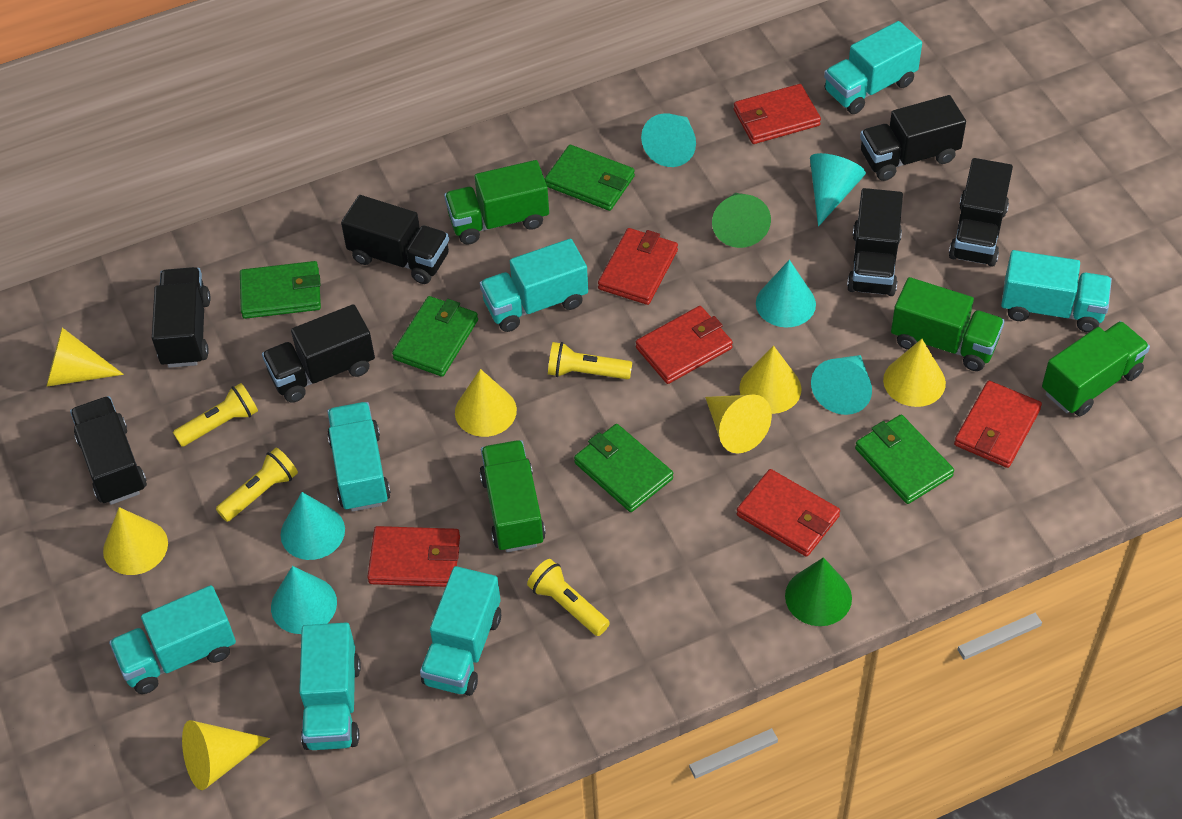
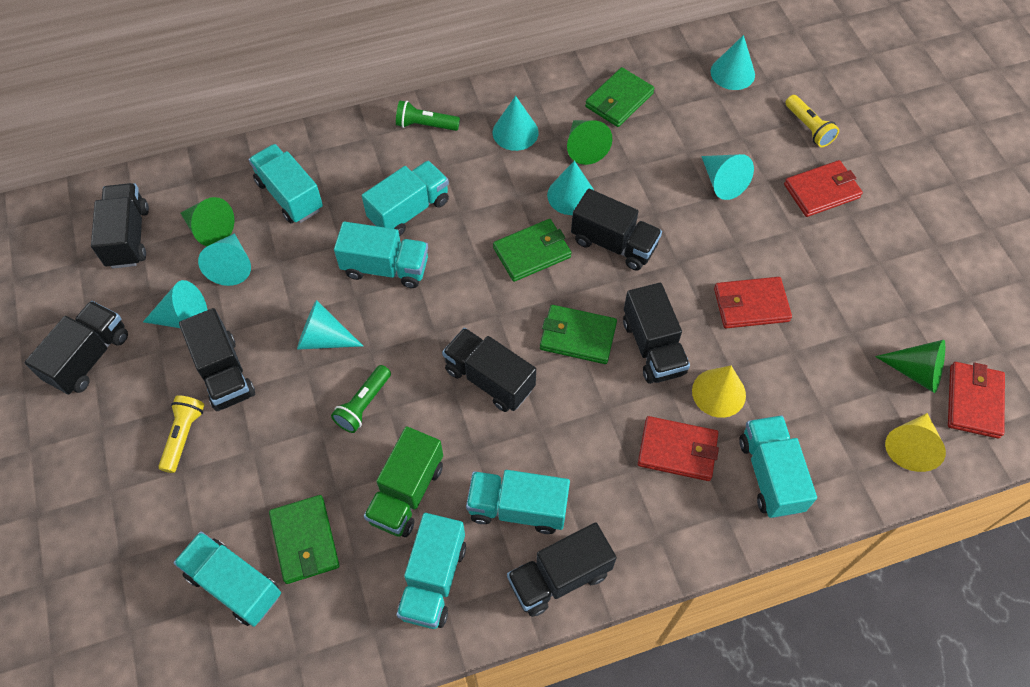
green cone: [712,193,771,248] [785,557,852,626] = 2 -> [181,197,234,246] [567,120,612,165] [875,340,945,393] = 3
green flashlight: none = 0 -> [331,365,391,433] [396,101,460,131] = 2
green truck: [444,160,549,245] [479,440,546,552] [891,277,1005,371] [1042,321,1150,416] = 4 -> [364,426,443,537] = 1
green wallet: [240,261,321,319] [392,296,478,377] [545,145,635,211] [574,424,673,512] [855,415,954,504] = 5 -> [269,495,340,584] [493,219,572,282] [540,305,617,364] [585,67,655,127] = 4
red wallet: [367,526,460,587] [598,228,678,305] [636,306,733,384] [734,84,821,144] [737,469,840,557] [954,381,1042,468] = 6 -> [638,416,719,481] [714,277,792,328] [784,160,863,217] [948,362,1005,439] = 4
turquoise cone: [271,566,337,634] [281,492,345,560] [641,113,696,167] [756,260,816,327] [810,153,866,227] [811,355,872,415] = 6 -> [143,280,207,328] [198,233,251,286] [297,300,363,350] [493,96,539,151] [547,161,594,215] [701,154,754,200] [711,35,755,90] = 7
yellow cone: [46,327,124,387] [103,507,168,575] [182,720,270,790] [455,369,517,437] [705,394,772,453] [739,346,801,414] [883,339,946,407] = 7 -> [692,365,746,418] [885,413,946,472] = 2
yellow flashlight: [173,383,258,447] [216,448,298,522] [527,559,610,636] [548,342,632,379] = 4 -> [158,395,205,473] [786,95,839,147] = 2

